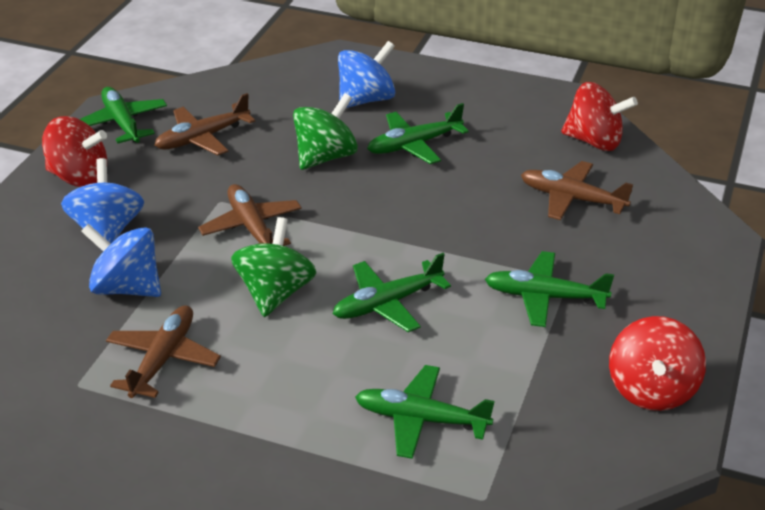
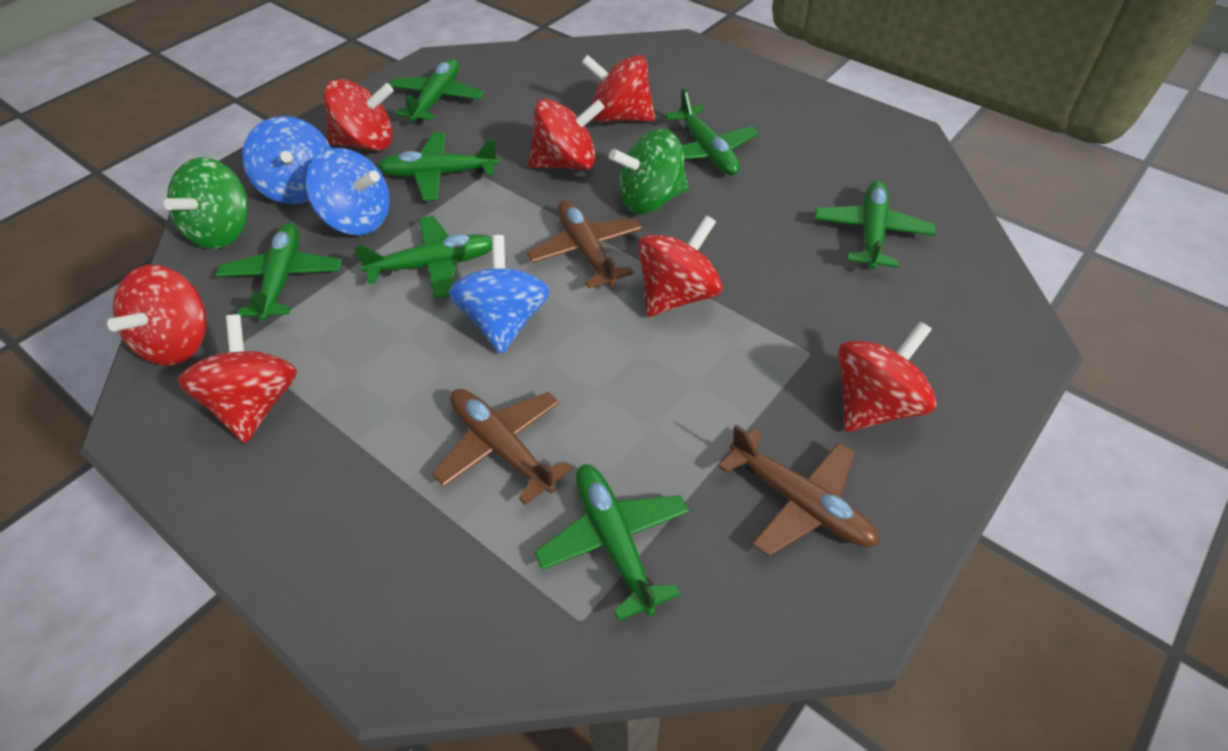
brown plane: [106,305,221,398] [155,93,255,155] [198,184,302,246] [521,161,633,220] = 4 -> [432,389,572,505] [527,200,642,288] [718,425,879,556] = 3
green plane: [80,87,167,143] [333,253,451,332] [355,365,495,459] [367,103,469,164] [485,251,614,327] = 5 -> [216,223,342,321] [354,216,492,299] [377,133,499,201] [390,58,484,122] [535,465,689,621] [665,88,759,175] [815,180,936,270] = 7
red spinning top: [42,116,107,187] [561,82,638,151] [609,316,706,411] = 3 -> [107,265,207,366] [177,315,297,443] [324,79,393,151] [528,99,605,170] [581,55,655,122] [638,215,723,317] [838,322,937,432] = 7

